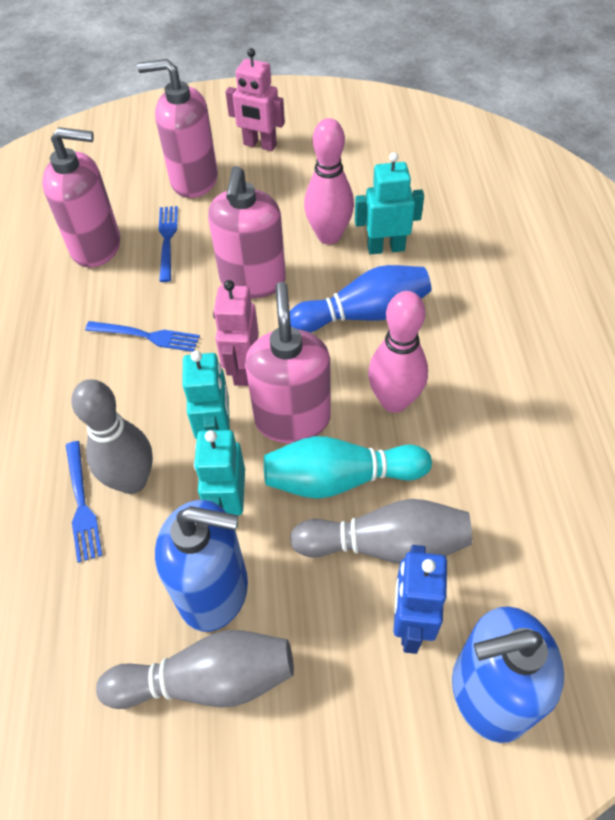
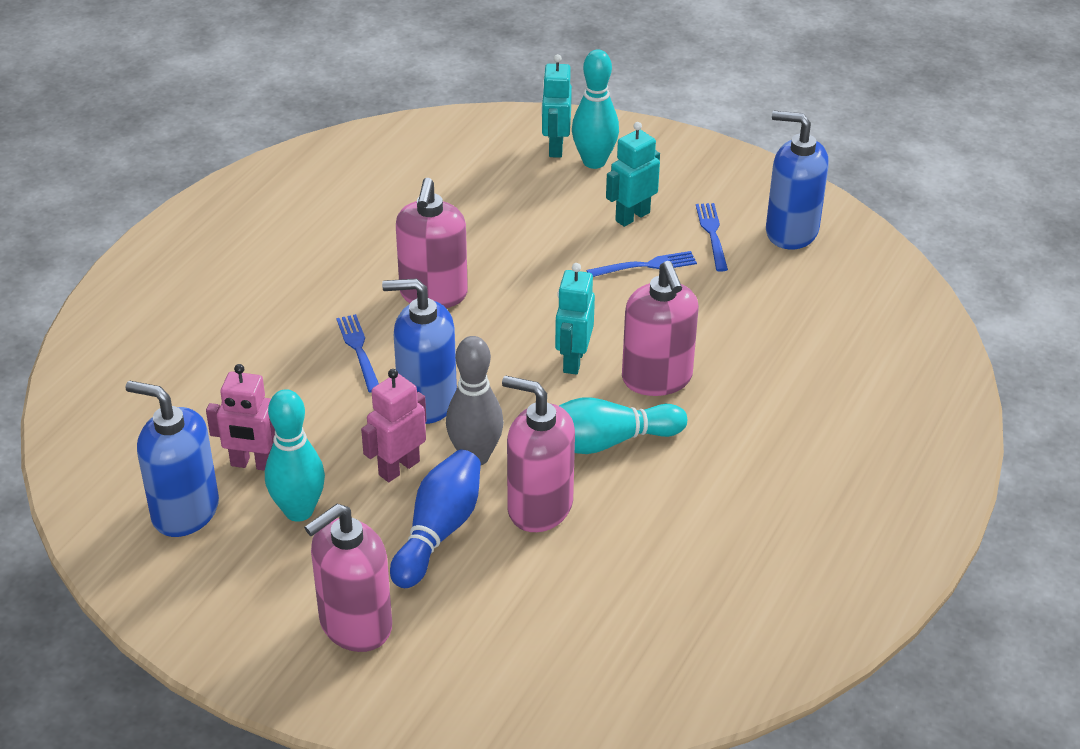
blue robot: [393,545,447,654] = 1 -> none = 0
blue soap dispenser: [155,500,248,632] [452,606,564,743] = 2 -> [125,381,219,537] [382,278,457,424] [766,111,829,249] = 3
grey bowling pin: [71,379,153,494] [96,630,294,709] [290,499,472,564] = 3 -> [446,336,504,465] = 1
pink bowling pin: [304,118,354,244] [368,291,428,413] = 2 -> none = 0
turquoise bowling pin: [264,436,432,499] = 1 -> [265,389,325,522] [559,397,687,454] [572,49,619,169] = 3

